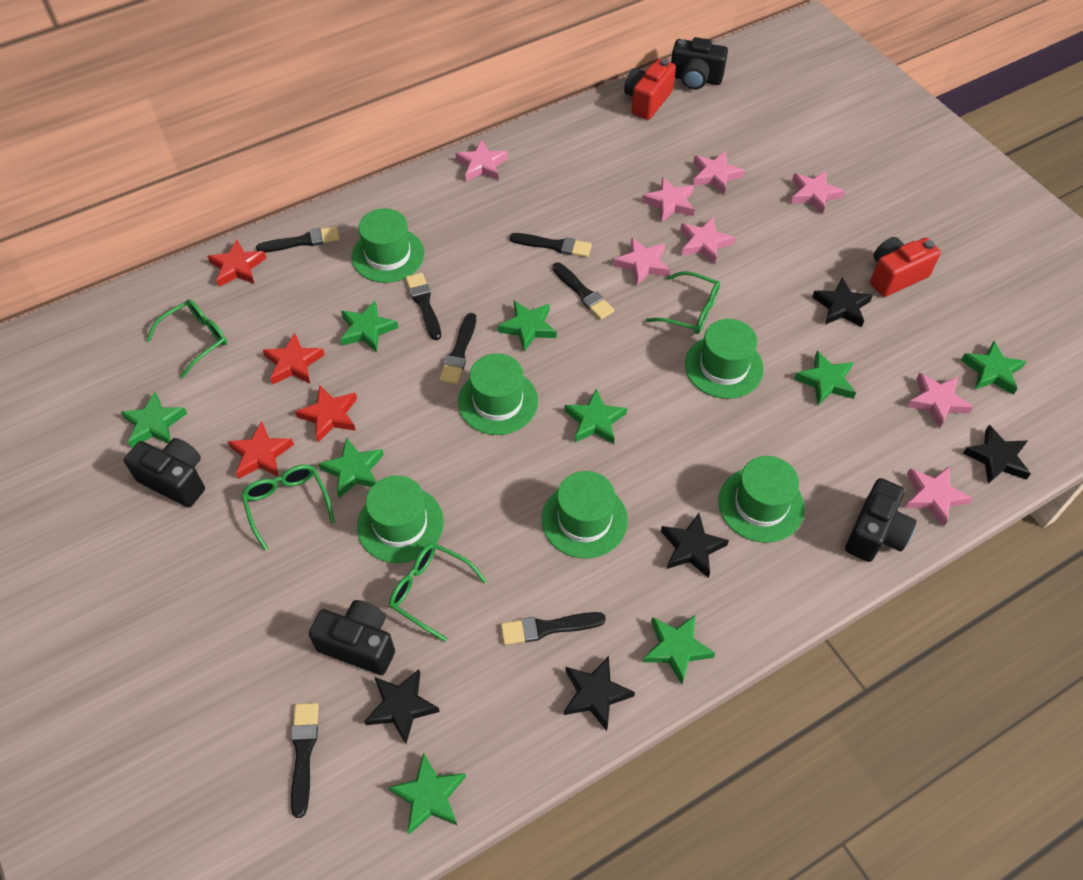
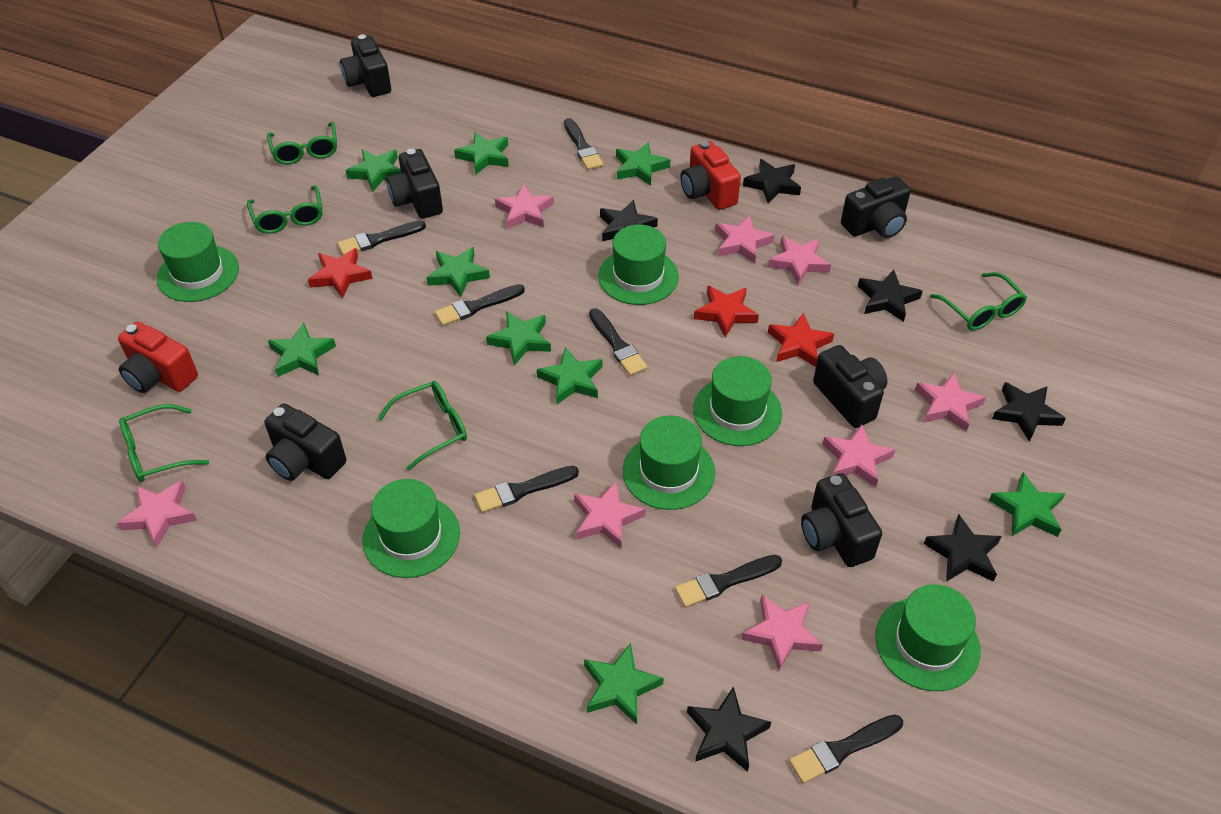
black camera: [124,438,205,508] [309,600,395,675] [671,37,728,90] [845,478,917,562] = 4 -> [264,404,346,481] [340,34,391,97] [386,149,443,219] [801,473,882,567] [813,345,887,428] [841,176,911,238] = 6
black star: [364,669,440,744] [564,656,635,731] [661,513,729,578] [812,277,873,327] [963,425,1031,484] = 5 -> [600,200,658,241] [687,686,771,772] [743,159,801,203] [858,270,922,322] [924,514,1002,582] [992,382,1066,442] = 6
green glasses: [146,299,227,378] [241,464,335,551] [389,543,486,642] [646,271,720,334] = 4 -> [119,404,209,482] [247,185,322,234] [267,122,337,165] [378,381,467,471] [930,272,1027,330] = 5
red star: [207,239,267,287] [227,421,294,479] [263,333,325,385] [295,385,357,442] = 4 -> [308,248,372,299] [694,286,759,338] [768,313,834,367] = 3

